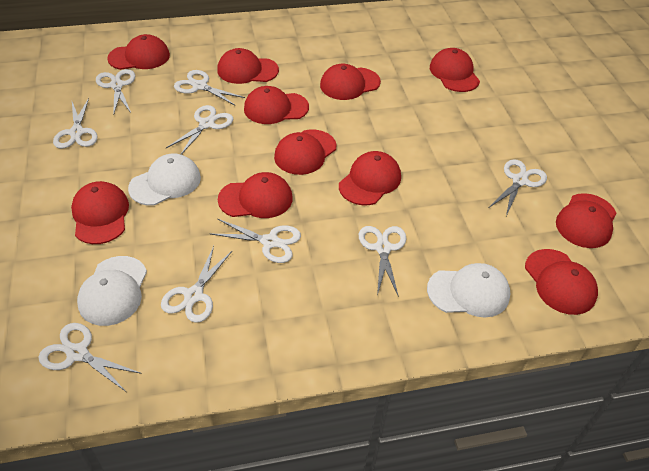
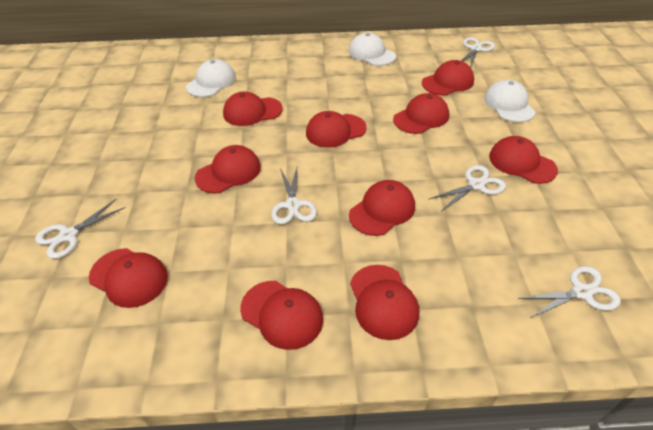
red cap: [71,181,129,244] [107,34,170,70] [217,48,279,84] [218,172,293,218] [244,86,309,124] [274,129,337,175] [320,64,381,100] [339,151,401,205] [430,48,480,92] [525,249,598,315] [556,193,617,248] = 11 -> [89,248,168,308] [195,145,261,193] [223,91,283,126] [240,281,323,350] [306,111,367,148] [349,180,415,236] [350,265,419,340] [393,93,449,134] [422,60,474,95] [489,136,558,184] = 10
white scissors: [38,323,142,392] [53,98,98,149] [96,69,135,116] [161,246,233,323] [166,105,233,155] [174,70,245,105] [211,219,301,263] [359,226,407,297] [490,159,547,216] = 9 -> [35,199,126,259] [271,168,317,224] [429,165,506,211] [461,37,495,67] [518,266,621,318] = 5

